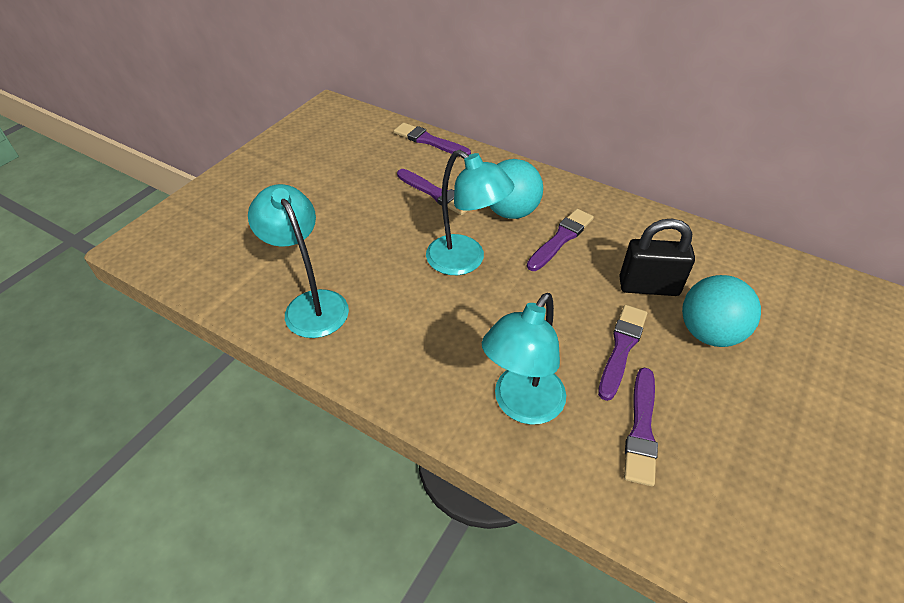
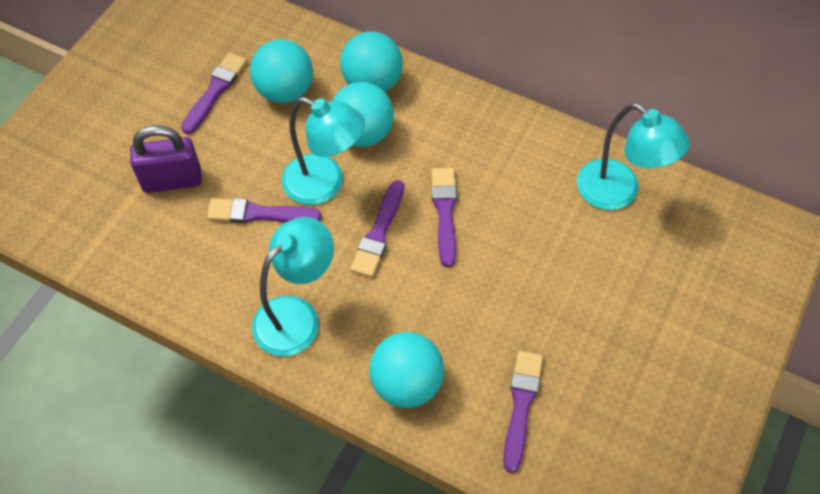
black padlock: [619,219,695,296] = 1 -> none = 0
purple padlock: none = 0 -> [130,126,202,193] = 1
turquoise ball: [490,159,543,219] [682,275,761,347] = 2 -> [250,39,313,103] [332,82,394,147] [340,32,403,92] [369,332,444,408] = 4

